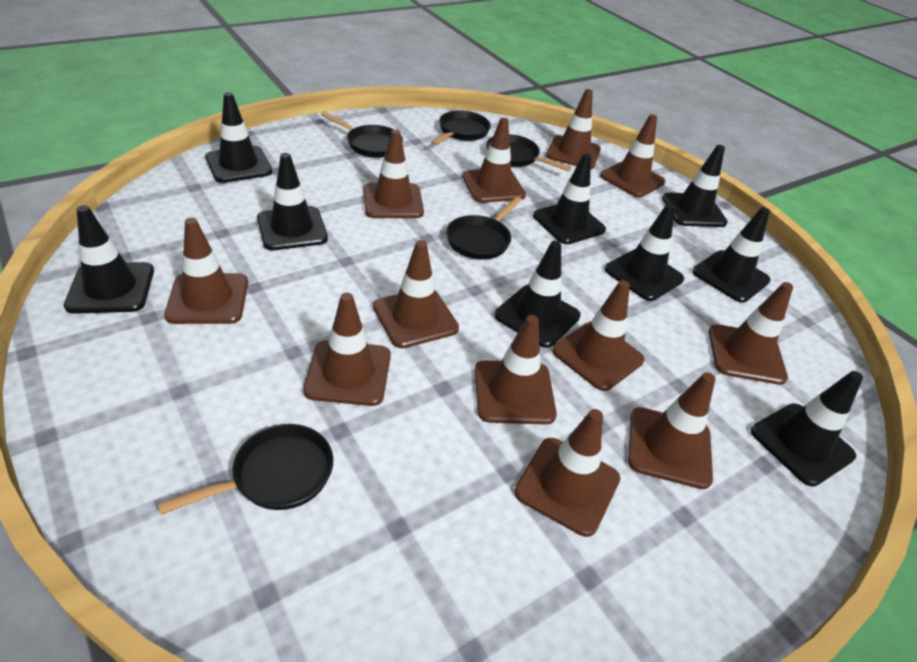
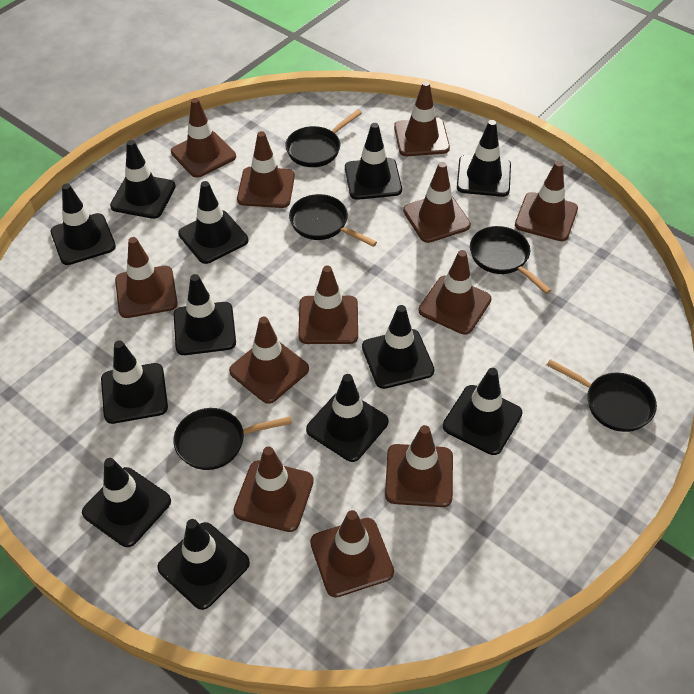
black traffic cone: [64,205,154,314] [205,92,273,183] [257,153,328,250] [494,241,581,348] [533,154,606,244] [604,203,684,301] [662,145,728,227] [692,207,770,303] [751,371,863,487] = 9 -> [51,183,116,265] [82,458,171,547] [101,340,168,424] [110,140,176,219] [157,519,250,610] [174,274,236,355] [178,181,248,264] [306,374,389,462] [345,123,402,200] [362,305,435,389] [443,368,523,455] [457,120,511,197] = 12

